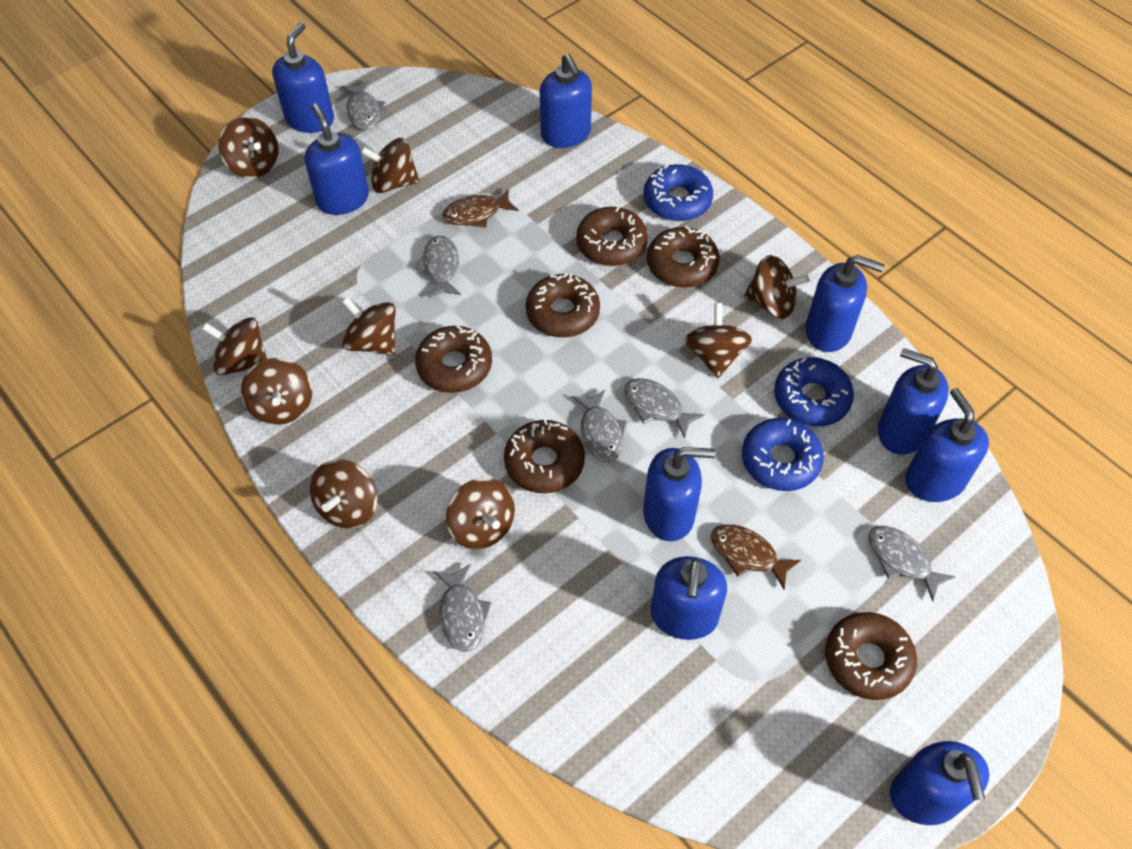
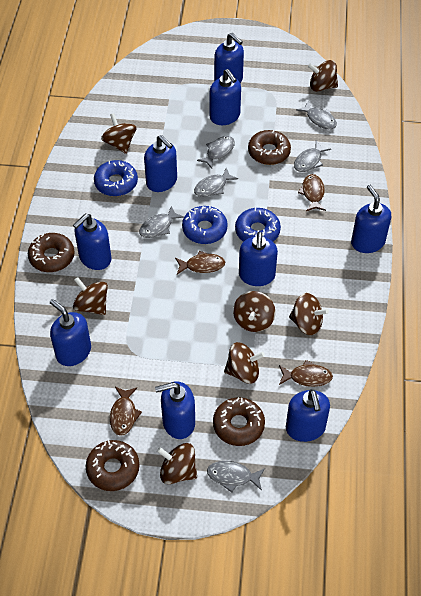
brown donut: [415,325,492,393] [504,419,585,493] [526,273,600,338] [576,206,648,266] [647,226,720,288] [825,612,917,700] = 6 -> [28,233,75,272] [86,440,139,491] [213,397,265,446] [248,130,291,165] = 4
brown fish: [443,188,519,227] [711,524,801,590] = 2 -> [110,387,142,436] [175,251,225,274] [279,360,333,387] [298,174,326,211] = 4
brown spinning top: [202,317,267,375] [219,117,278,178] [241,358,313,425] [310,459,378,528] [342,297,396,355] [360,138,420,193] [446,478,515,549] [684,303,752,378] [744,255,809,319] = 9 -> [73,277,108,315] [101,113,136,154] [157,443,197,484] [224,342,265,384] [233,291,276,332] [289,293,329,335] [308,60,338,92] = 7

